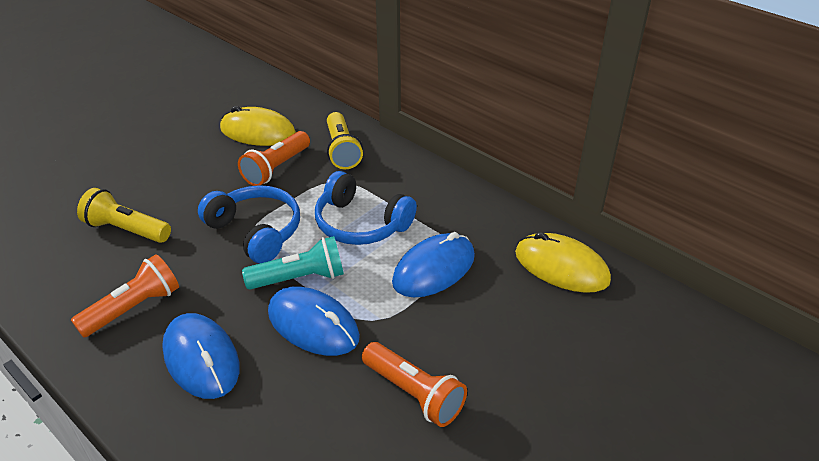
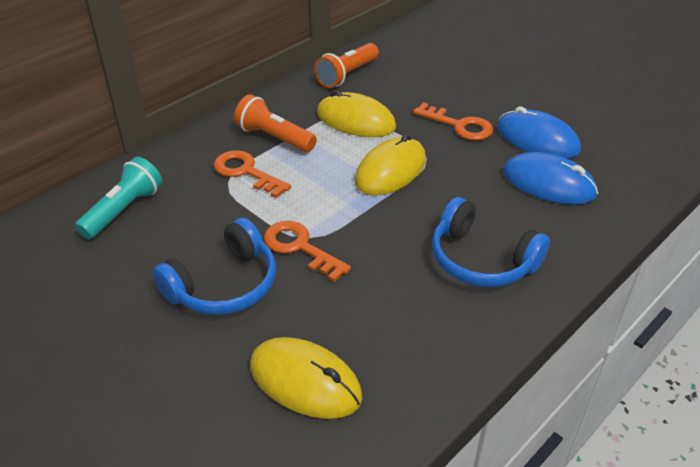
blue mouse: [162,313,240,399] [268,287,360,356] [392,232,475,297] = 3 -> [497,106,581,159] [503,152,598,205] = 2
orange flashlight: [71,254,179,338] [238,131,310,186] [362,342,467,427] = 3 -> [234,94,317,152] [314,43,379,88] = 2
orange key: none = 0 -> [214,150,291,198] [264,221,351,282] [413,102,493,140] = 3
yellow flashlight: [77,188,171,243] [327,112,363,169] = 2 -> none = 0
yellow mouse: [220,106,296,146] [515,232,611,293] = 2 -> [250,337,362,419] [317,90,396,137] [355,134,426,195] = 3

